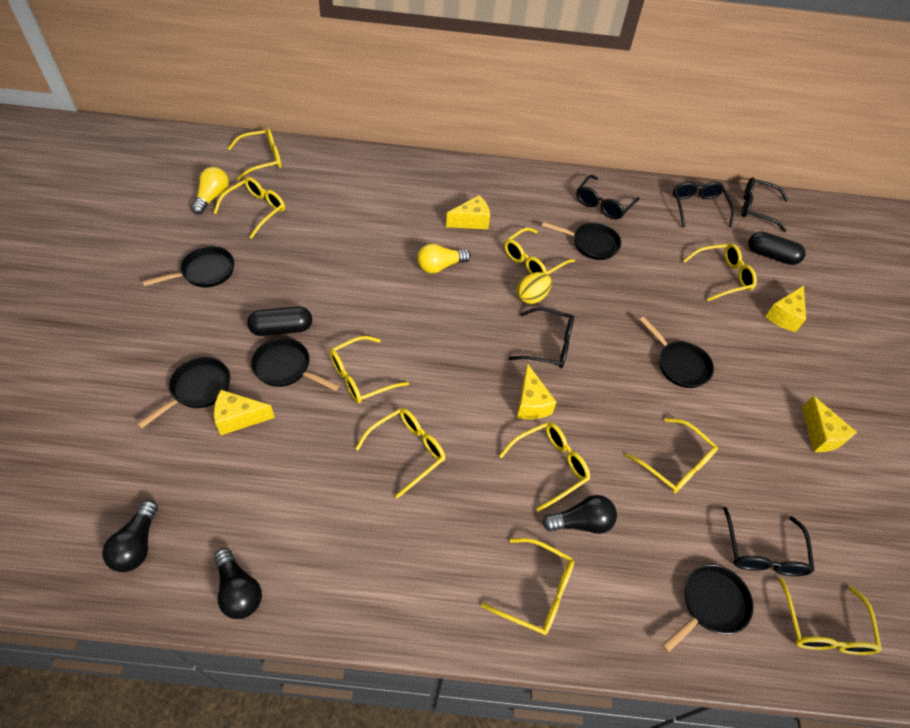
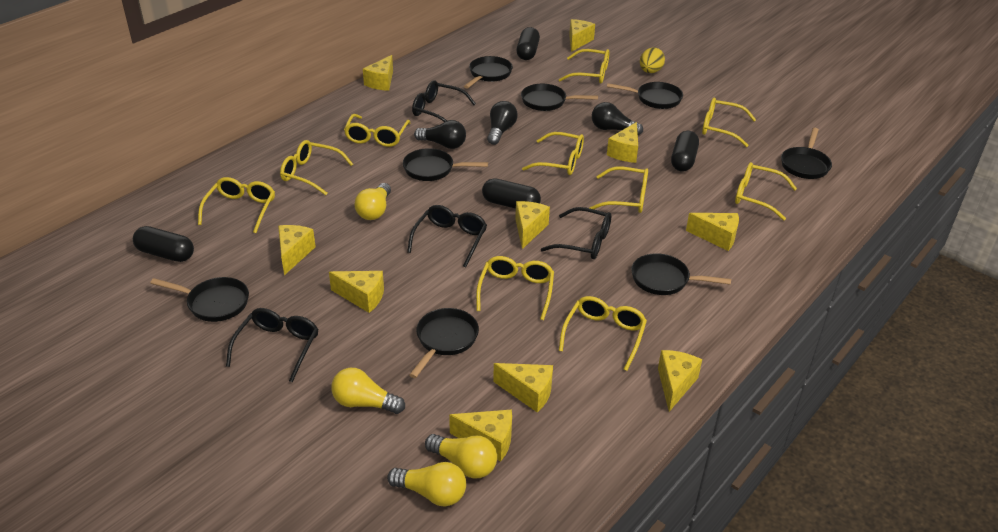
black capsule: [247,306,312,336] [748,231,805,265] = 2 -> [133,226,194,262] [482,178,541,209] [516,27,540,60] [671,131,699,172] = 4
black glasses: [509,307,574,368] [576,175,640,220] [673,182,734,228] [723,507,815,576] [742,177,788,232] = 5 -> [226,308,318,382] [407,205,487,267] [412,80,476,122] [541,207,611,259] = 4
black pan: [137,357,230,429] [142,246,234,287] [251,338,339,391] [542,222,621,260] [639,317,714,388] [662,564,754,653] = 6 -> [150,277,249,322] [403,148,488,181] [409,308,479,378] [464,56,513,89] [521,84,598,111] [607,82,683,109] [631,253,731,295] [781,128,832,179] = 8
yellow cheese: [214,390,275,435] [446,195,490,229] [517,363,557,419] [765,286,806,332] [802,396,857,452] = 5 -> [278,225,316,275] [329,271,384,313] [363,55,393,91] [449,409,512,461] [493,363,553,412] [515,201,550,249] [569,19,595,52] [607,122,638,163] [658,350,702,412] [686,213,739,251] = 10
yellow light bulb: [191,167,229,214] [417,243,471,273] = 2 -> [331,368,405,414] [354,183,391,220] [387,462,466,507] [425,434,497,478] = 4

